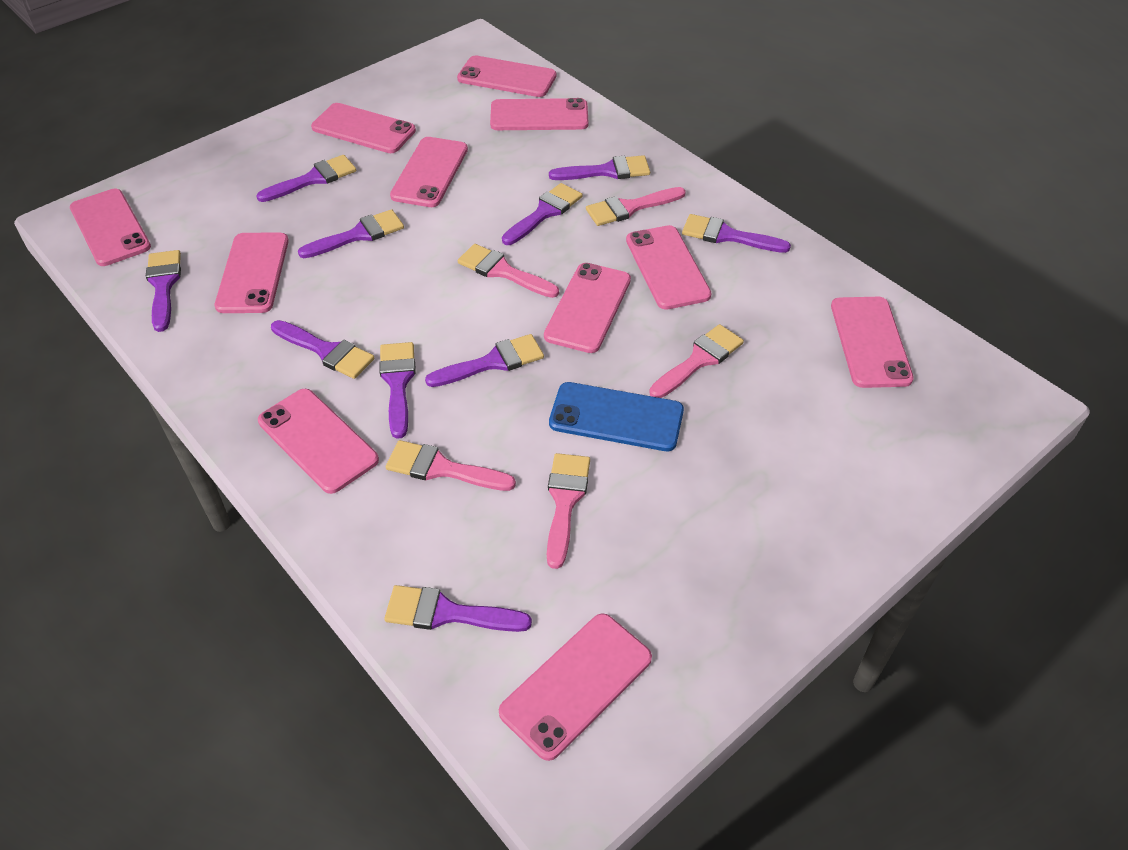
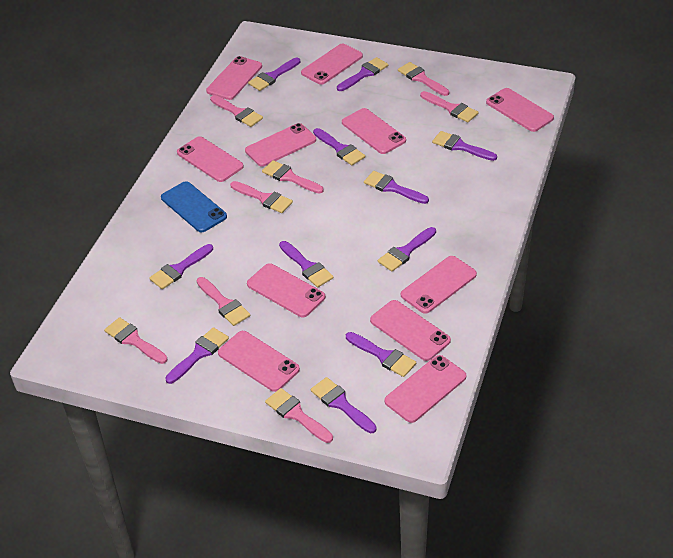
pink brush: [386,440,516,491] [458,244,559,298] [547,453,590,569] [586,187,686,226] [649,324,744,398] = 5 -> [104,317,167,364] [197,277,250,326] [210,95,263,127] [230,181,293,213] [262,160,323,194] [265,388,333,443] [398,62,449,96] [420,91,478,122] = 8
purple brush: [146,250,181,332] [256,155,356,202] [271,320,374,379] [298,209,404,258] [379,342,416,439] [384,585,532,632] [425,334,544,387] [502,183,582,245] [549,155,650,180] [682,214,791,253] = 10 -> [149,244,213,289] [165,327,229,384] [248,58,300,91] [279,241,333,287] [311,377,377,433] [313,128,365,165] [337,57,388,91] [346,332,416,377] [364,171,429,204] [378,227,436,271] [432,131,497,161] = 11

